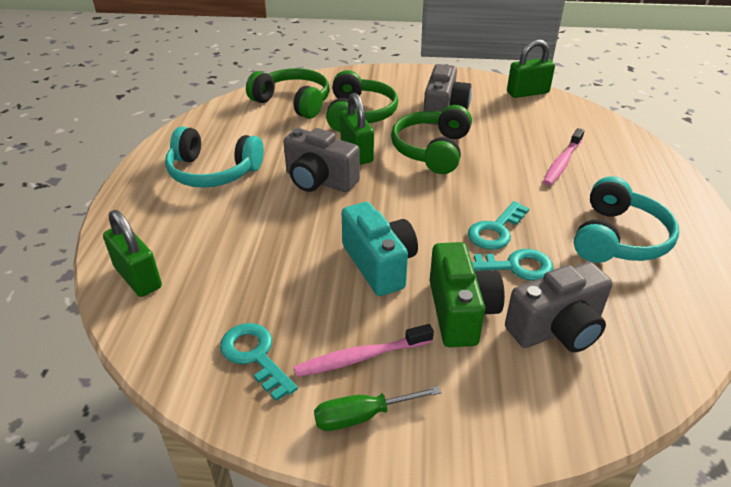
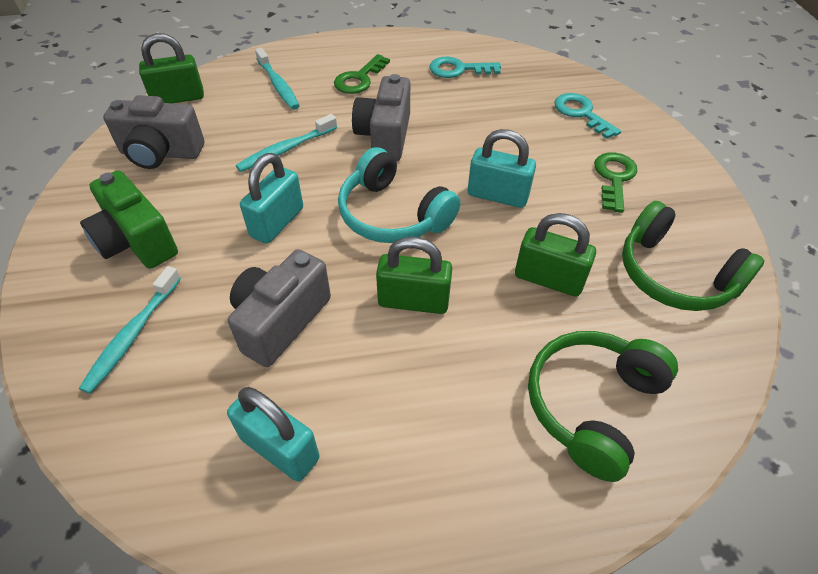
green headphones: [246,68,330,119] [326,70,398,132] [391,105,472,174] = 3 -> [528,331,678,482] [622,201,765,311] = 2
green key: none = 0 -> [334,54,390,94] [594,152,638,213] = 2
green screwdriver: [314,386,442,431] = 1 -> none = 0
pink toothbrush: [293,324,434,377] [543,128,584,186] = 2 -> none = 0
turquoise camera: [342,202,418,296] = 1 -> none = 0
turquoise headphones: [165,126,264,188] [574,176,679,263] = 2 -> [338,147,460,243] = 1
turquoise key: [220,323,298,401] [468,201,529,250] [470,249,553,281] = 3 -> [429,57,501,78] [554,93,621,139] = 2
turquoise padlock: none = 0 -> [227,387,320,482] [240,153,303,244] [468,129,536,208] = 3
turquoise toothbrush: none = 0 -> [79,266,181,394] [236,114,337,172] [255,47,300,110] = 3

